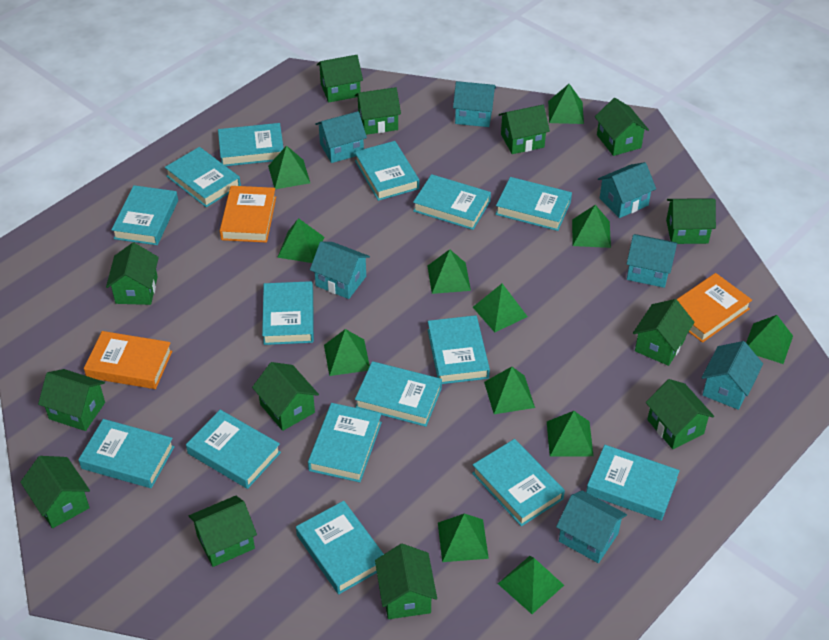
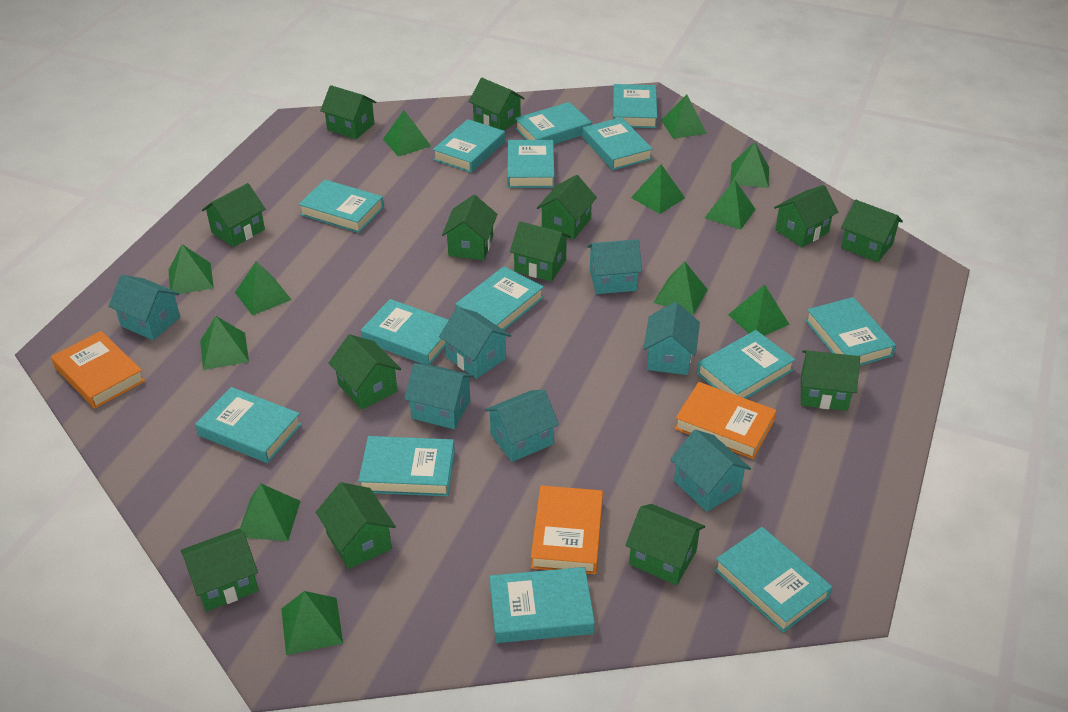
turquoise book: [78,419,175,488] [111,185,178,245] [165,147,241,207] [186,410,281,489] [218,123,284,166] [262,281,314,345] [296,501,384,594] [308,403,382,482] [355,141,419,201] [355,361,442,427] [413,174,491,230] [428,315,490,384] [472,439,565,526] [495,177,572,231] [586,445,680,521] = 15 -> [195,387,302,463] [298,180,384,233] [358,436,455,496] [361,299,449,364] [433,119,505,173] [455,266,544,330] [490,567,595,643] [507,140,554,188] [515,102,592,144] [583,117,653,170] [613,84,657,128] [697,330,795,399] [714,527,832,633] [805,297,896,366] = 14

